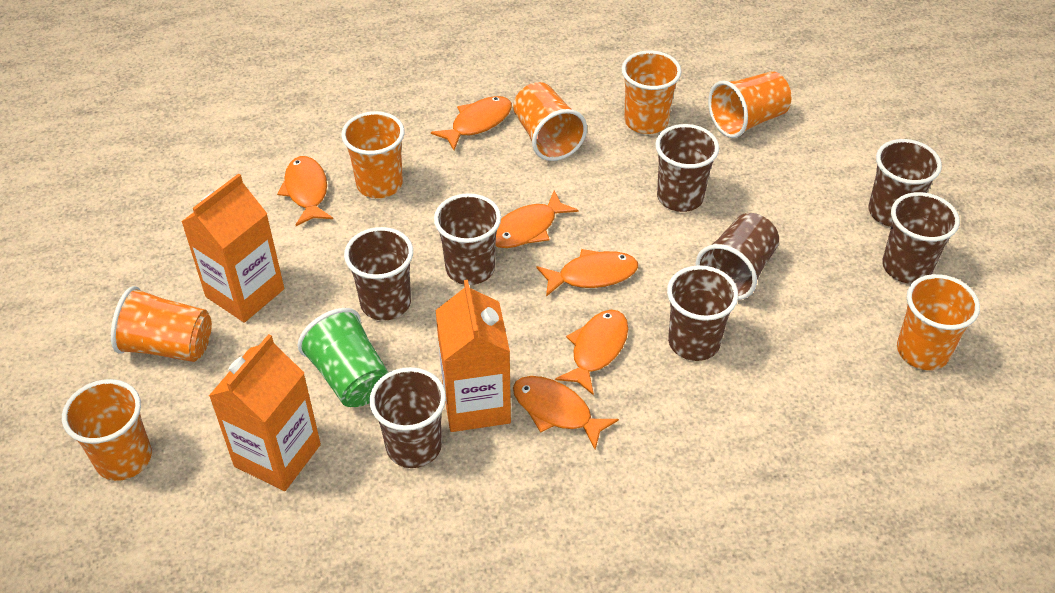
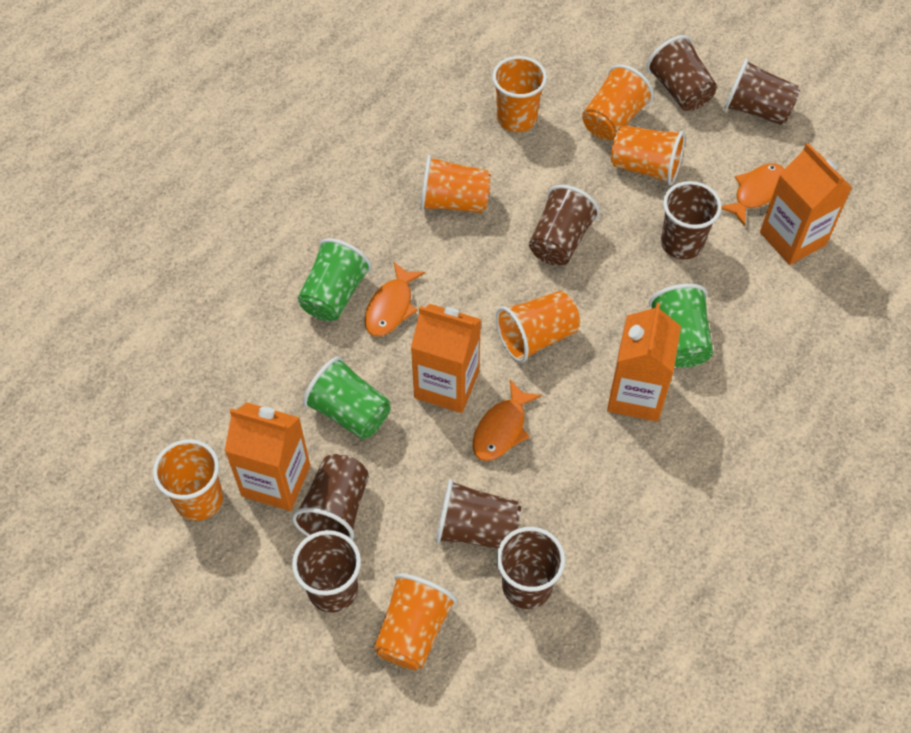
green cup: [298,308,389,407] = 1 -> [298,238,372,321] [303,356,391,439] [649,284,713,368] = 3
orange carton: [181,173,284,323] [209,334,321,491] [435,280,511,432] = 3 -> [225,402,310,511] [411,304,481,413] [607,302,681,422] [760,143,852,265] = 4
orange fish: [277,156,333,226] [431,96,512,150] [496,191,578,248] [513,376,619,450] [536,249,638,297] [555,310,628,395] = 6 -> [365,261,425,337] [473,380,542,461] [722,163,784,226] = 3

